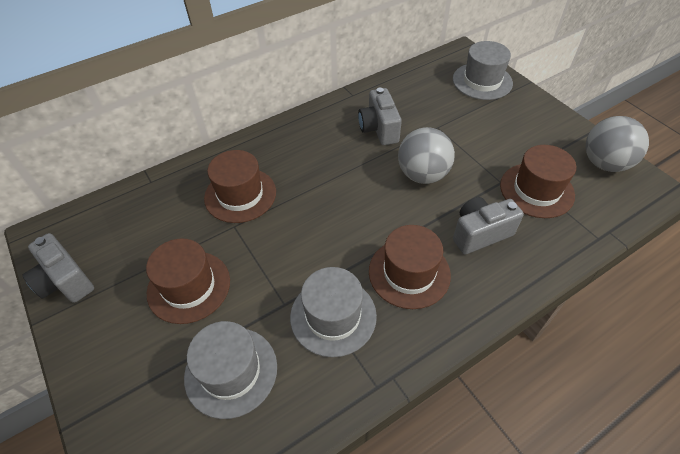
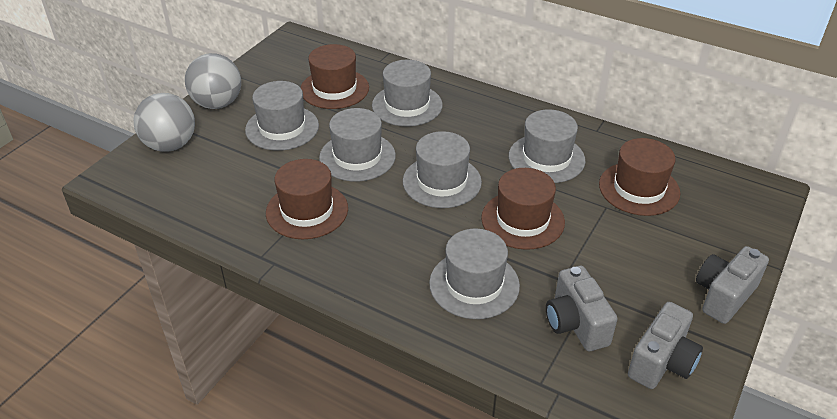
grey hat: [184,321,277,419] [290,267,377,357] [453,41,513,100] = 3 -> [245,81,319,151] [319,108,396,182] [372,60,443,127] [403,131,482,208] [429,229,520,319] [509,109,586,183] = 6

